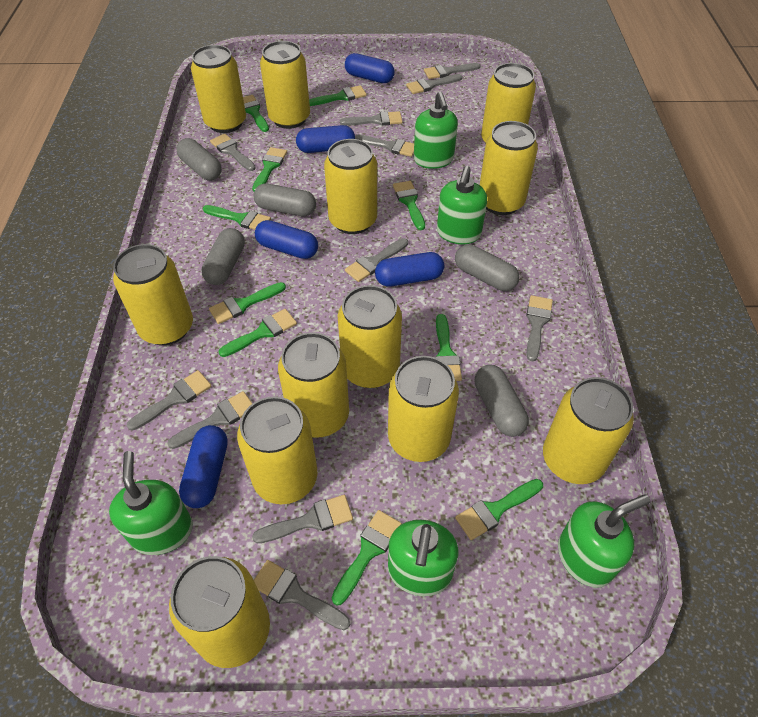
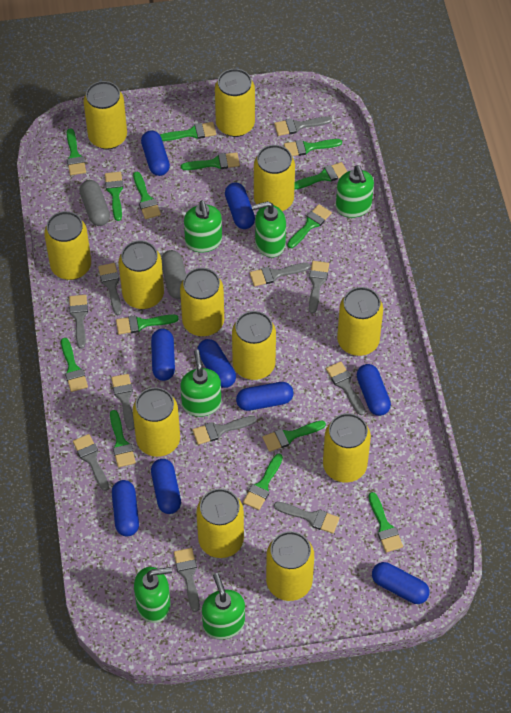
blue capsule: [179,425,228,508] [255,220,318,259] [296,125,355,153] [345,53,395,83] [375,252,444,287] = 5 -> [112,480,139,536] [141,131,170,176] [151,329,175,381] [151,459,181,514] [197,339,236,388] [225,183,255,229] [236,382,294,411] [357,364,391,416] [372,562,430,604] = 9
green brush: [203,205,271,230] [209,282,286,324] [219,309,297,357] [243,95,269,132] [252,147,287,191] [309,85,367,106] [332,510,402,606] [393,181,425,230] [435,314,462,381] [455,479,543,540] = 10 -> [61,338,88,392] [67,129,86,175] [105,172,123,221] [110,410,136,467] [116,314,179,334] [133,172,161,219] [160,122,216,141] [181,152,240,170] [243,454,283,510] [263,421,326,452] [284,139,342,156] [287,204,332,248] [294,162,347,190] [369,492,403,553] = 14
green soap dispenser: [109,451,193,555] [388,520,459,596] [414,92,458,169] [437,166,487,244] [558,494,650,587] = 5 -> [134,567,172,623] [180,349,221,417] [184,200,222,253] [202,573,245,639] [252,201,286,258] [336,165,374,218] = 6
grey capsule: [176,138,222,180] [201,228,245,285] [254,183,316,216] [455,244,520,291] [475,365,529,437] = 5 -> [79,180,110,226] [161,250,186,299] = 2

